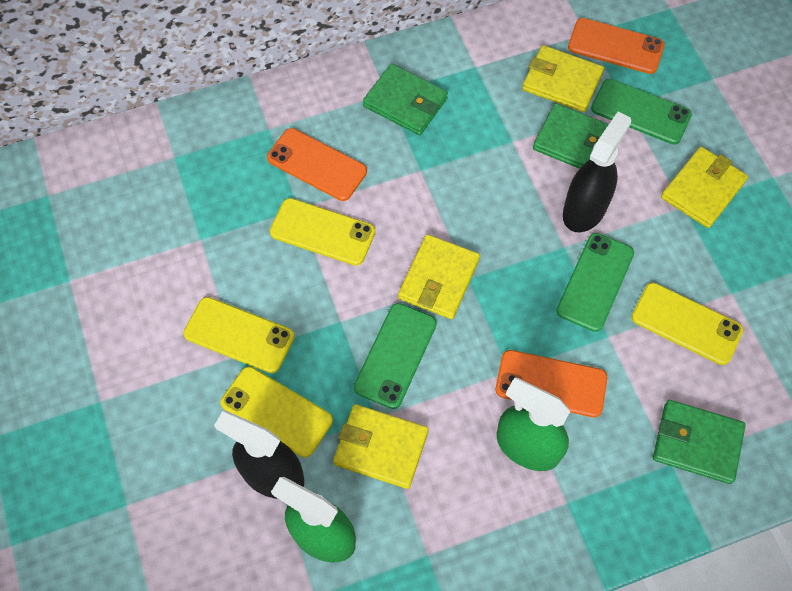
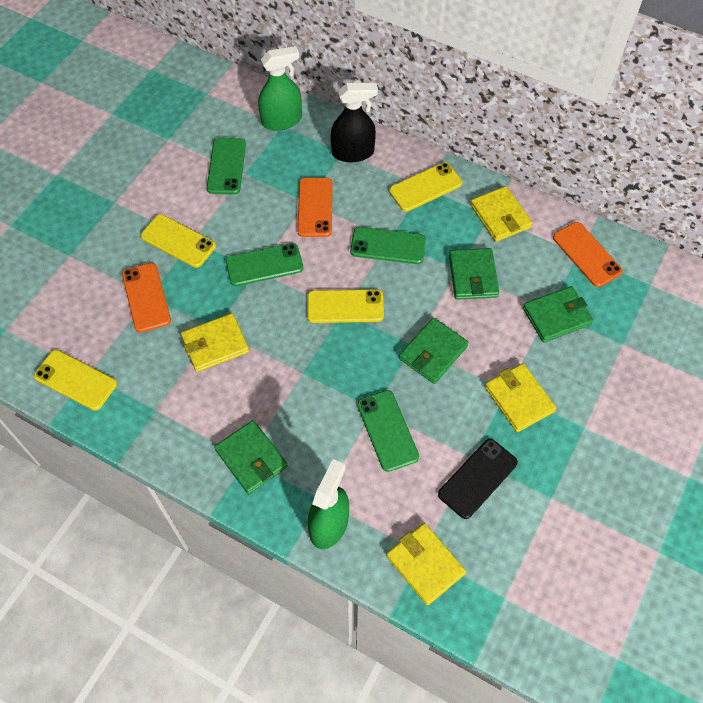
black phone: none = 0 -> [438,439,518,519] = 1
black spray bottle: [214,411,304,499] [563,112,631,232] = 2 -> [331,83,378,162] = 1
green phone: [354,303,437,409] [556,233,634,332] [591,79,692,145] = 3 -> [207,138,246,195] [226,243,303,286] [350,227,426,264] [357,390,419,472] = 4
green wallet: [363,64,448,135] [533,103,609,169] [653,400,746,484] = 3 -> [214,420,288,494] [399,318,469,384] [449,248,499,300] [523,286,593,343] = 4

